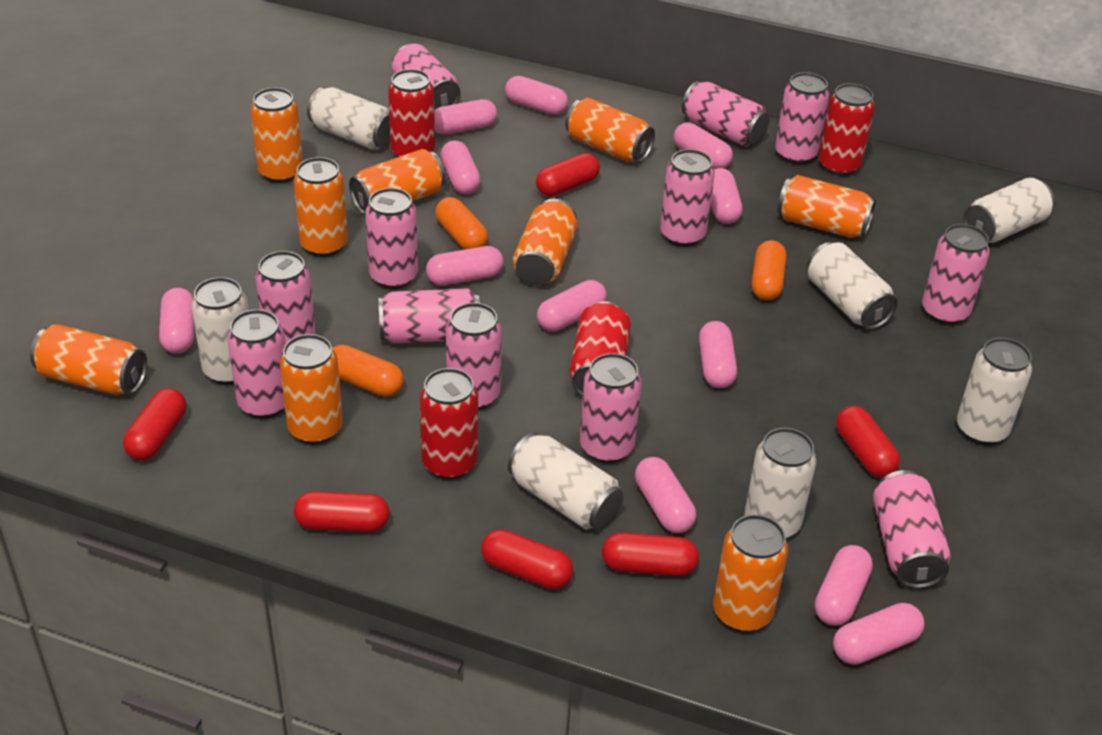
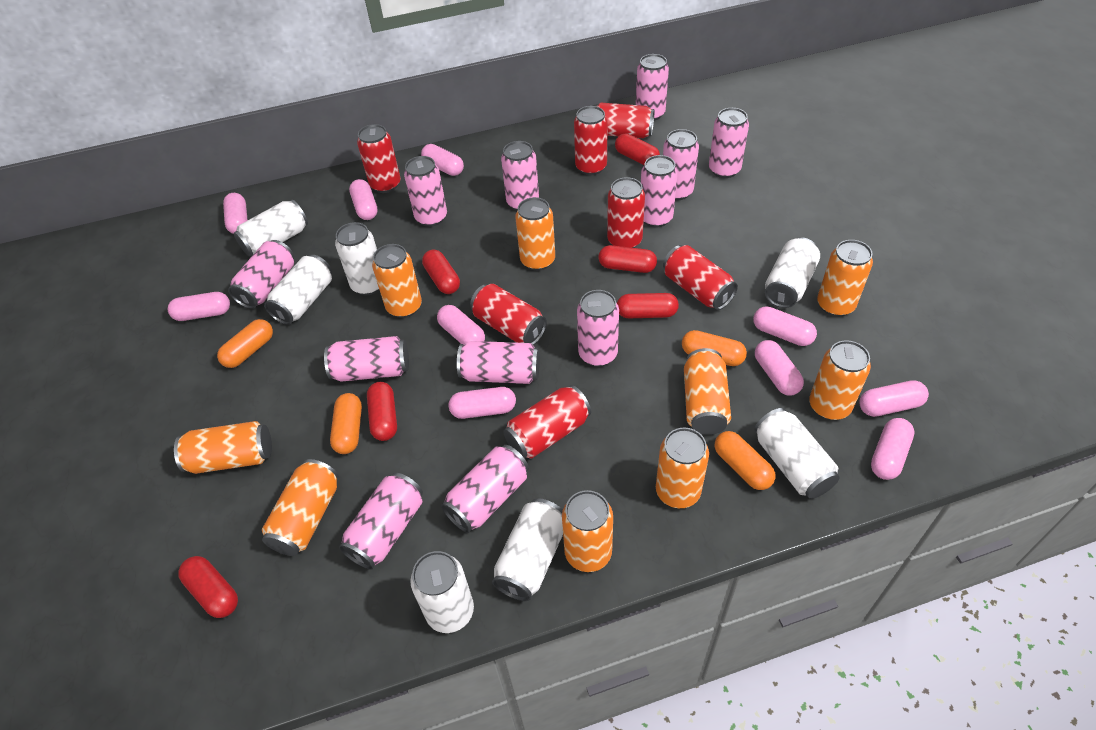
orange capsule: [332,344,404,397] [435,197,488,249] [752,240,786,300] = 3 -> [217,319,273,368] [330,393,362,454] [682,330,747,366] [715,431,775,490] = 4
pink capsule: [159,288,194,354] [426,246,504,285] [434,99,497,135] [441,141,481,194] [505,76,568,115] [537,280,607,331] [635,457,696,533] [674,122,733,169] [699,321,737,388] [711,168,743,224] [815,545,873,626] [833,603,925,665] = 12 -> [168,292,230,321] [223,193,248,234] [349,179,378,220] [421,144,464,176] [437,305,485,344] [449,387,516,419] [753,306,817,346] [755,340,804,396] [859,380,929,417] [871,418,915,480] = 10
red can: [388,69,435,157] [420,368,478,479] [569,301,631,396] [819,83,875,176] = 4 -> [357,124,401,193] [470,284,547,345] [503,385,591,459] [574,106,608,175] [597,102,655,138] [607,177,645,248] [663,245,738,310] = 7

